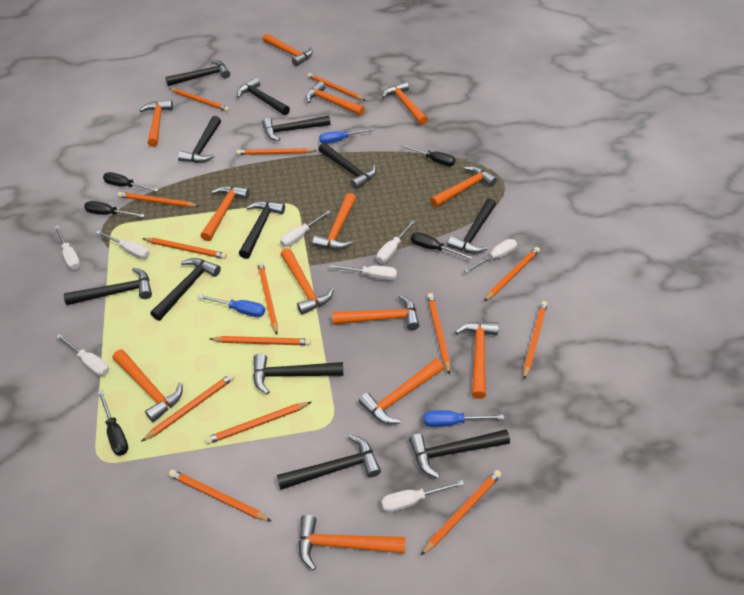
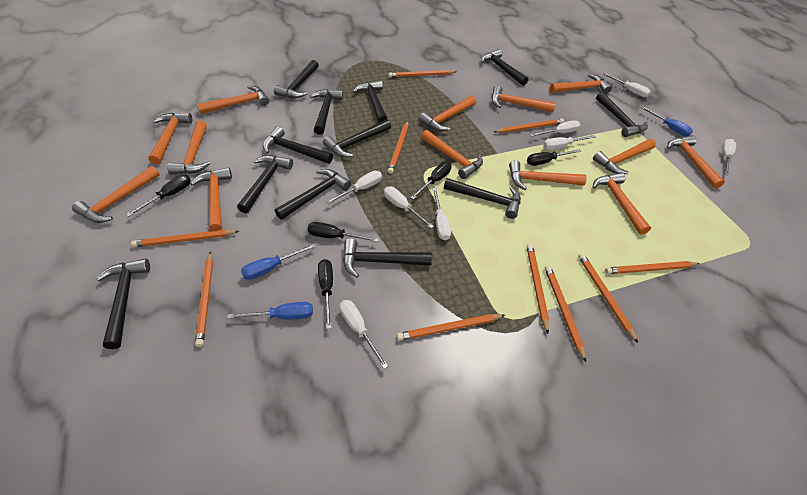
orange pencil: [118,192,199,207] [141,374,234,442] [142,238,227,259] [169,88,230,112] [169,469,272,522] [205,402,311,445] [210,336,311,346] [236,148,317,155] [257,262,278,335] [308,73,366,101] [421,470,502,555] [427,293,450,375] [484,247,540,301] [523,301,547,379] = 14 -> [131,230,239,247] [195,251,213,347] [388,70,456,77] [388,121,408,174] [396,314,505,341] [494,119,564,133] [527,244,549,333] [545,265,586,362] [578,253,638,343] [605,261,700,274] = 10

